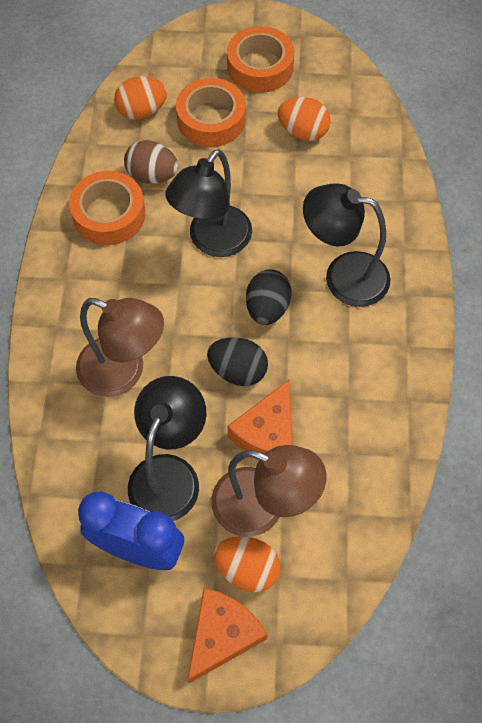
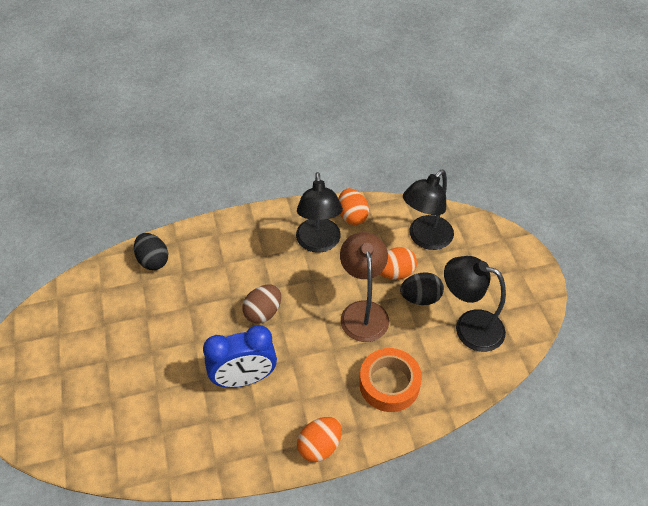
brown lamp: [76,298,164,397] [211,445,327,537] = 2 -> [340,232,389,342] = 1
orange cheese: [187,588,268,683] [227,380,293,454] = 2 -> none = 0
orange tape: [69,171,145,245] [176,78,246,147] [227,26,294,93] = 3 -> [359,348,422,412] = 1

